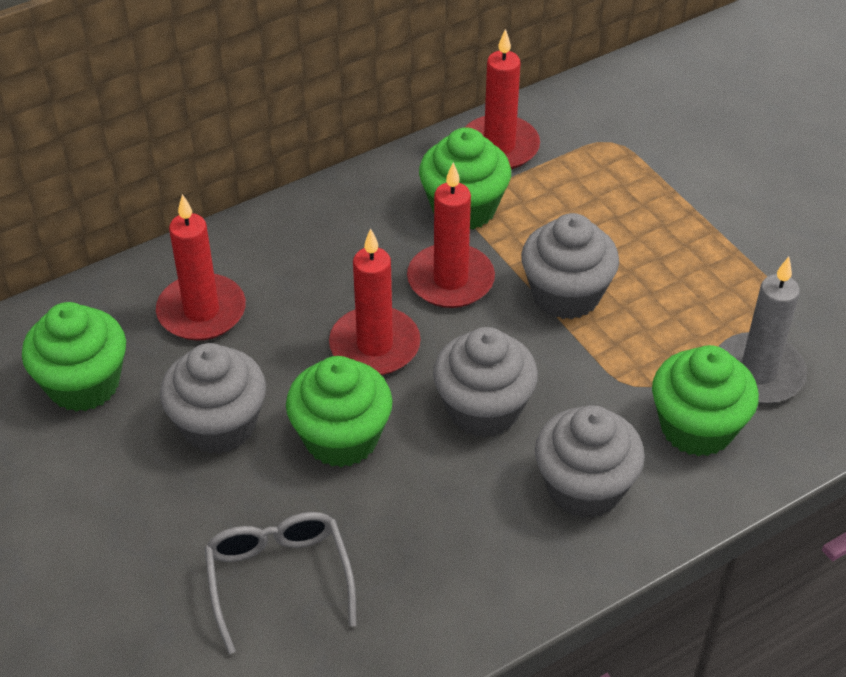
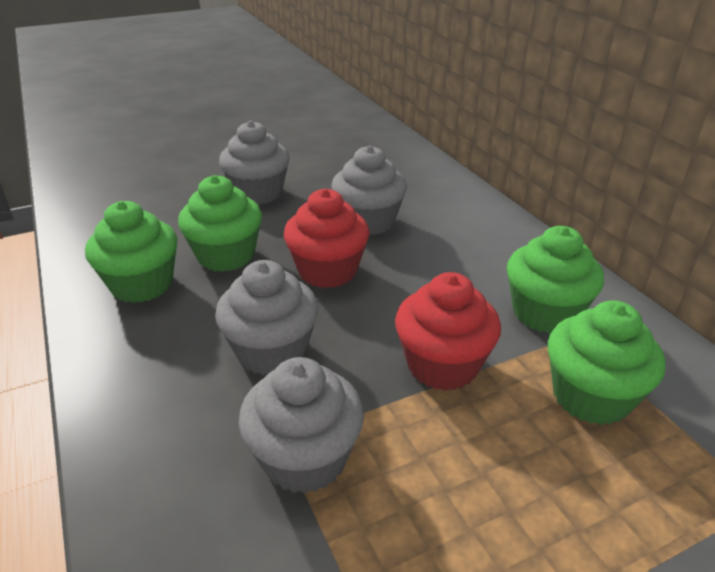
grey candle: [718,257,807,404] = 1 -> none = 0
grey glasses: [205,512,356,654] = 1 -> none = 0
red candle: [156,194,246,341] [329,229,421,375] [407,162,495,308] [464,29,540,169] = 4 -> none = 0
red cupcake: none = 0 -> [284,189,369,288] [395,272,501,391] = 2

